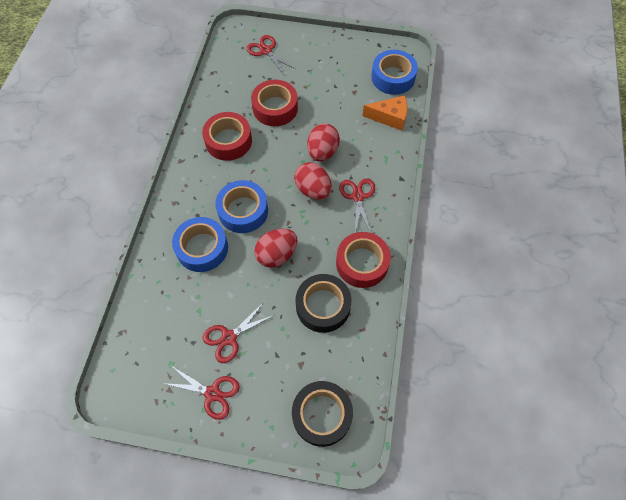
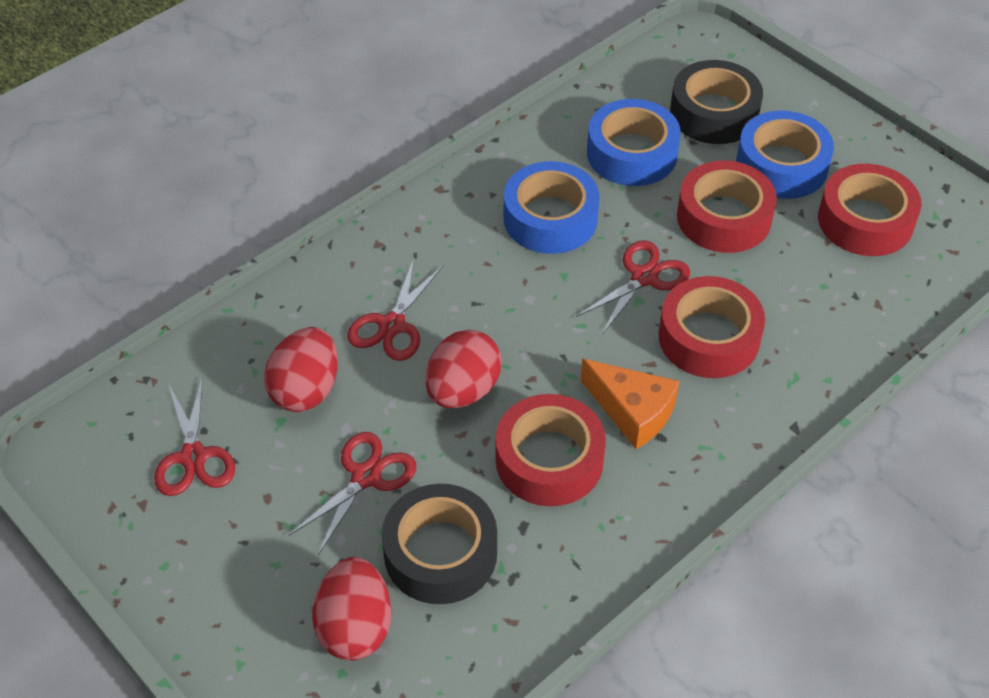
red tape: [202,112,252,161] [251,80,298,126] [336,232,391,288] = 3 -> [496,394,606,506] [659,276,765,378] [677,160,777,253] [818,164,921,256] = 4

